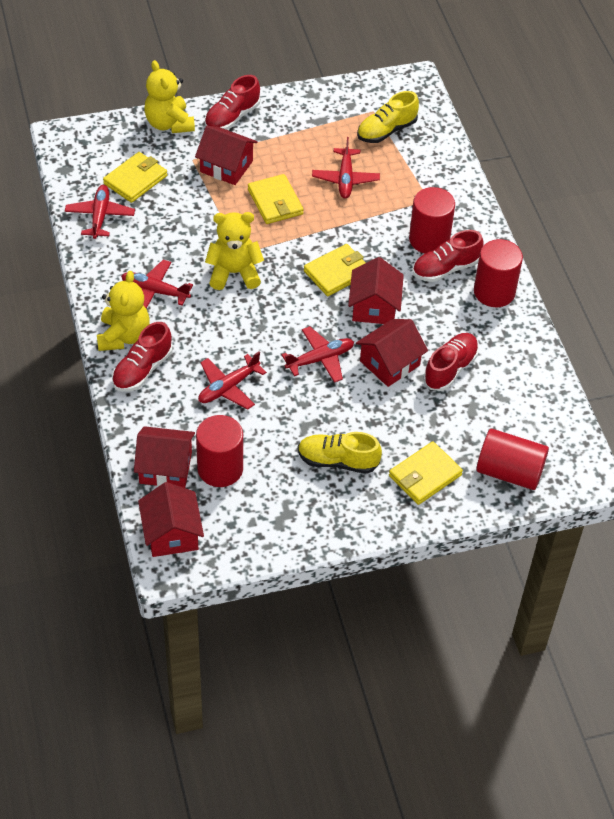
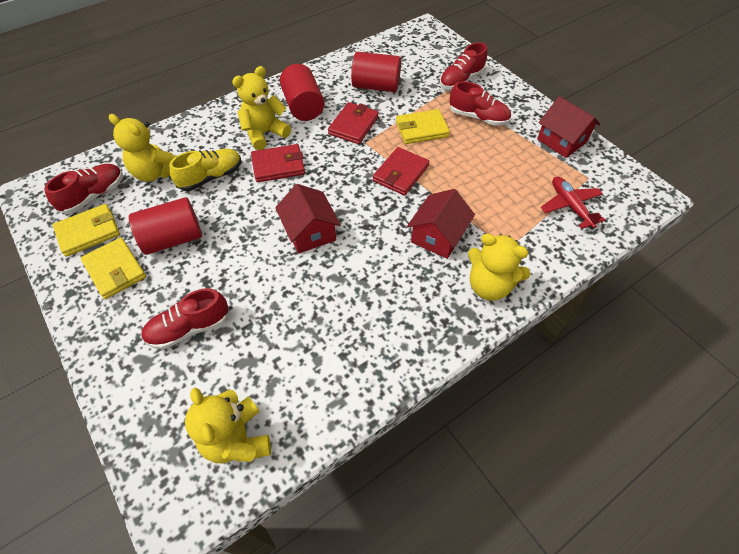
red cylinder: [196,415,243,487] [409,187,455,254] [474,239,523,307] [476,429,549,490] = 4 -> [129,197,202,255] [280,64,324,121] [351,52,401,92] = 3
red house: [134,426,195,488] [138,482,204,557] [195,126,258,185] [348,257,404,324] [356,319,428,387] = 5 -> [275,184,341,254] [407,189,475,259] [537,96,600,158] = 3
red plane: [65,185,135,239] [121,260,193,309] [198,352,267,410] [282,326,354,383] [312,137,380,198] = 5 -> [541,177,605,229] = 1
red wallet: none = 0 -> [251,144,305,182] [328,102,379,144] [373,147,429,196] = 3
yellow shoe: [298,432,382,474] [357,91,419,143] = 2 -> [169,149,241,191] = 1
yellow teddy bear: [97,271,150,351] [144,60,195,133] [205,212,264,290] = 3 -> [109,114,177,182] [185,387,271,464] [232,66,291,150] [468,234,530,301] = 4
yellow wallet: [103,152,167,203] [248,174,304,224] [304,244,365,296] [389,441,463,505] = 4 -> [53,204,120,257] [81,237,146,299] [396,109,450,144] = 3

